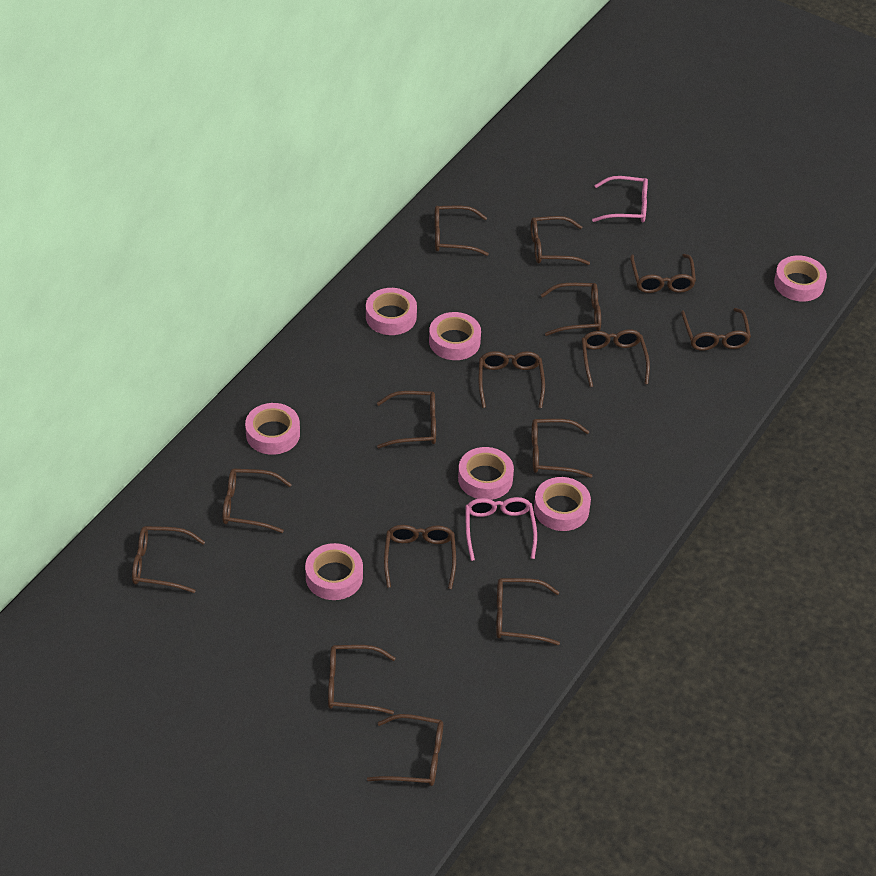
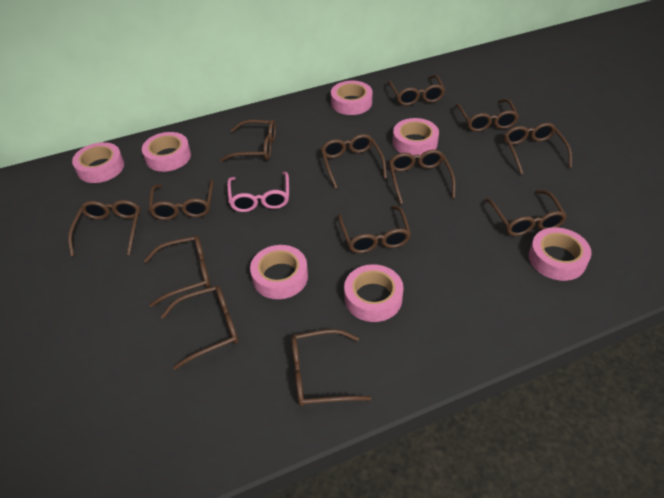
brown glasses: [132,526,205,593] [222,469,292,533] [328,645,396,714] [367,714,443,786] [377,391,436,448] [384,525,456,589] [435,206,489,256] [479,351,545,408] [496,578,560,645] [531,216,590,265] [532,419,592,478] [541,283,601,336] [582,329,650,387] [630,254,696,293] [681,308,751,351] = 15 -> [68,200,141,257] [144,235,210,307] [149,179,213,220] [161,286,238,370] [220,120,276,162] [291,329,371,406] [321,134,387,189] [338,206,411,253] [388,75,445,106] [389,150,456,204] [455,99,519,132] [485,190,567,236] [504,123,572,175] = 13
pink glasses: [466,497,537,561] [592,176,648,222] = 2 -> [227,172,289,212] = 1

